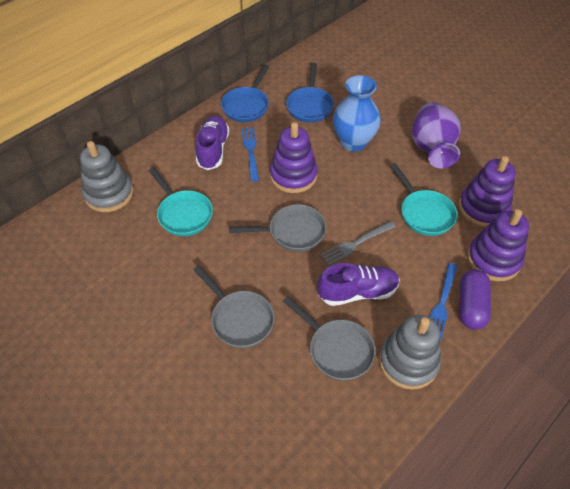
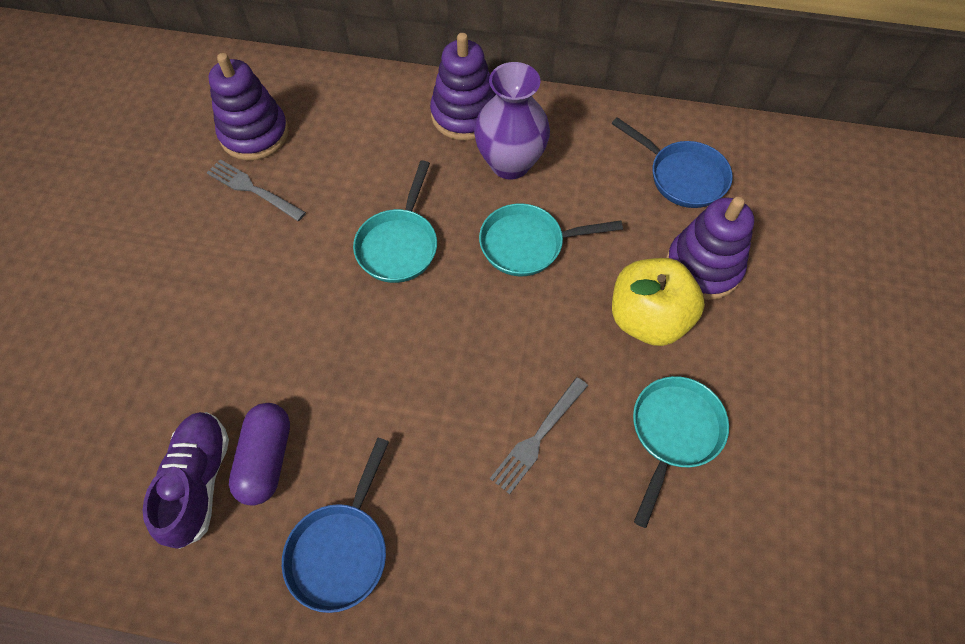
blue fork: [242,127,259,182] [430,263,457,340] = 2 -> none = 0
blue vase: [333,75,381,152] = 1 -> none = 0
grey fork: [321,221,396,265] = 1 -> [207,159,306,221] [490,377,588,494] = 2
grey pan: [194,266,275,348] [229,204,326,252] [283,296,376,381] = 3 -> none = 0
grey stacking toy: [80,141,134,212] [379,315,441,390] = 2 -> none = 0
purple shoe: [195,115,229,170] [317,263,400,306] = 2 -> [143,412,229,549] = 1
turquoise pan: [149,167,213,236] [390,163,457,236] = 2 -> [353,161,437,283] [479,203,623,276] [633,376,729,528] = 3
yellow apple: none = 0 -> [612,258,705,346] = 1

